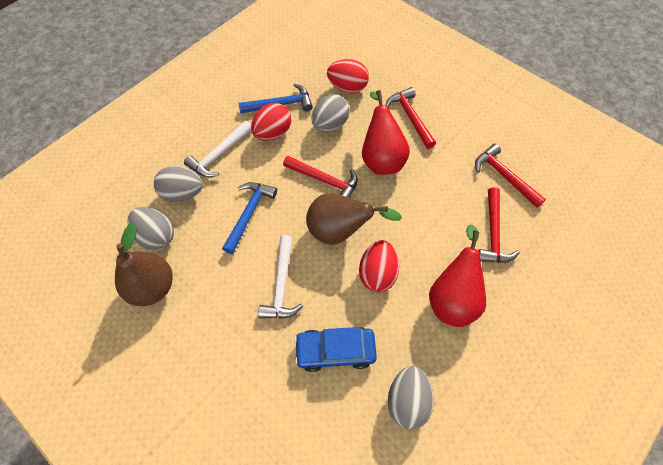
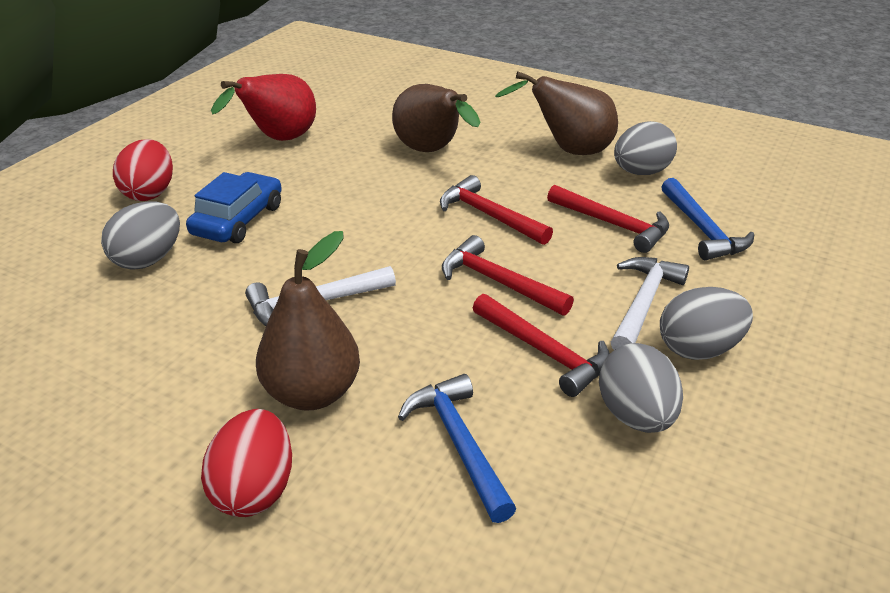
brown pear: [115,223,173,306] [306,193,402,245] = 2 -> [256,231,360,411] [392,84,480,152] [495,71,618,155] = 3
red egg: [251,103,291,140] [327,59,369,93] [359,240,399,292] = 3 -> [113,139,173,201] [201,409,292,517] = 2
red pear: [362,90,410,175] [429,225,486,327] = 2 -> [211,74,316,141] = 1

